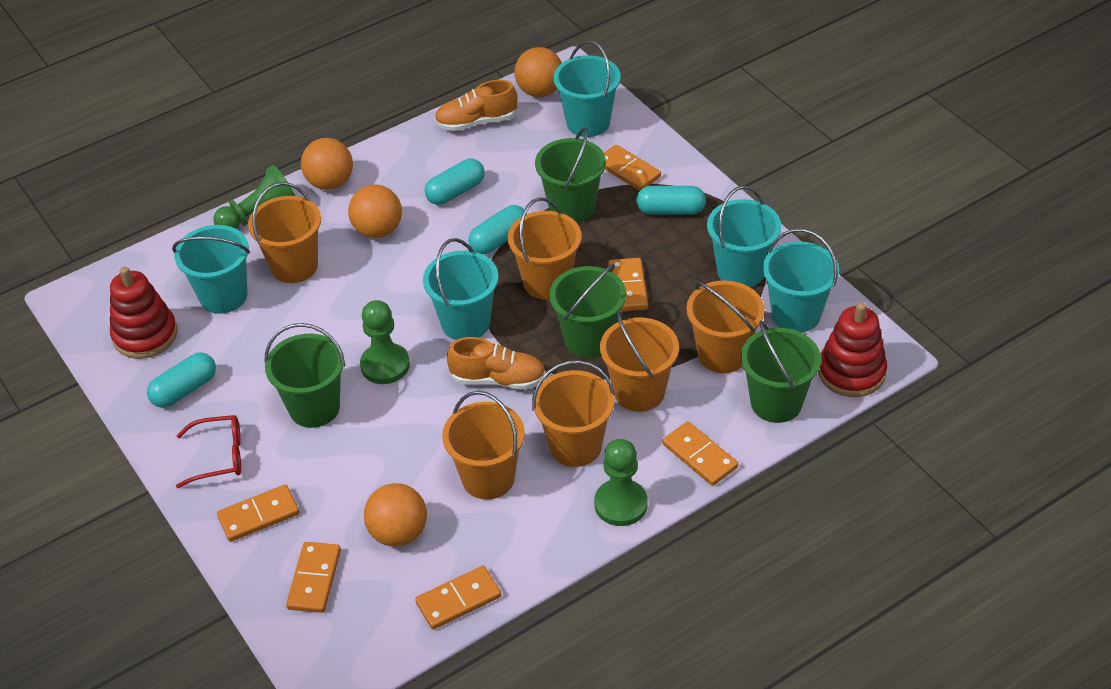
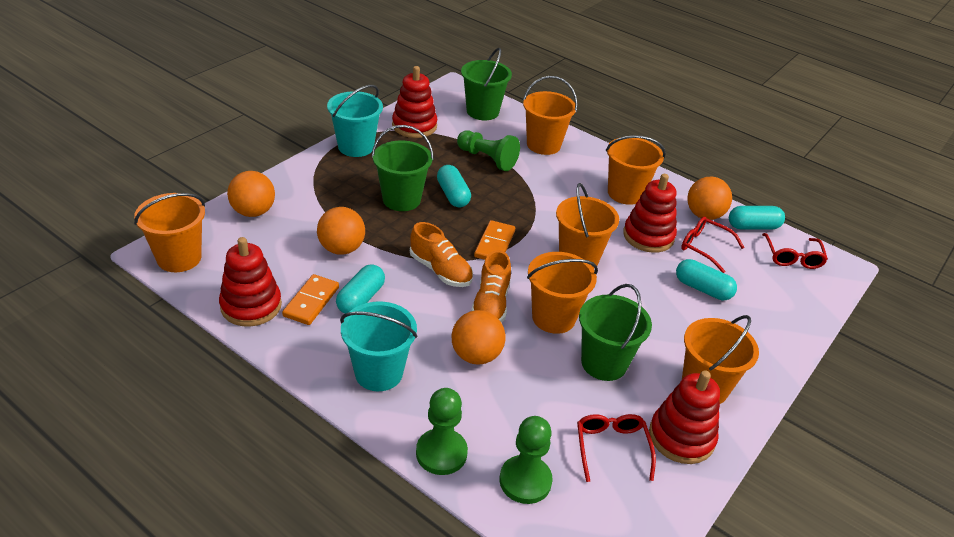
green bucket: [264,323,345,428] [535,127,606,223] [549,264,626,358] [741,321,821,423] = 4 -> [372,125,434,211] [461,48,512,120] [579,284,652,381] = 3
orange domino: [217,484,299,542] [286,542,341,613] [415,566,501,630] [604,144,661,191] [608,258,648,312] [662,421,738,486] = 6 -> [282,274,339,325] [474,220,515,260] = 2
red glasses: [176,415,241,488] = 1 -> [577,414,656,482] [681,216,745,273] [762,233,828,269] = 3
red stacking toy: [110,267,178,359] [818,302,887,397] = 2 -> [219,237,282,327] [392,66,437,138] [623,174,677,253] [649,370,720,464] = 4
turquoise bucket: [172,225,250,314] [423,238,499,340] [553,40,621,137] [707,186,781,287] [763,229,839,332] = 5 -> [327,85,383,157] [340,302,417,391] = 2

